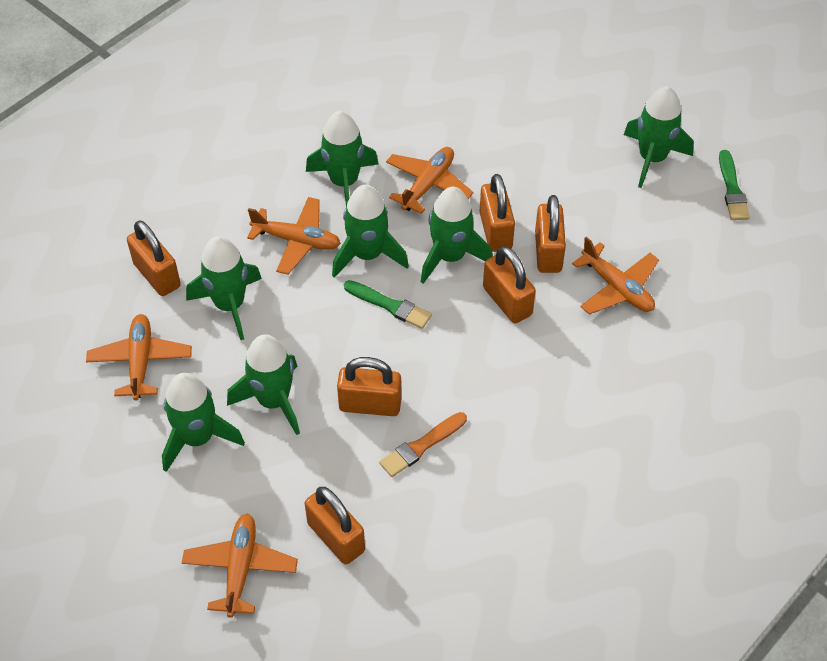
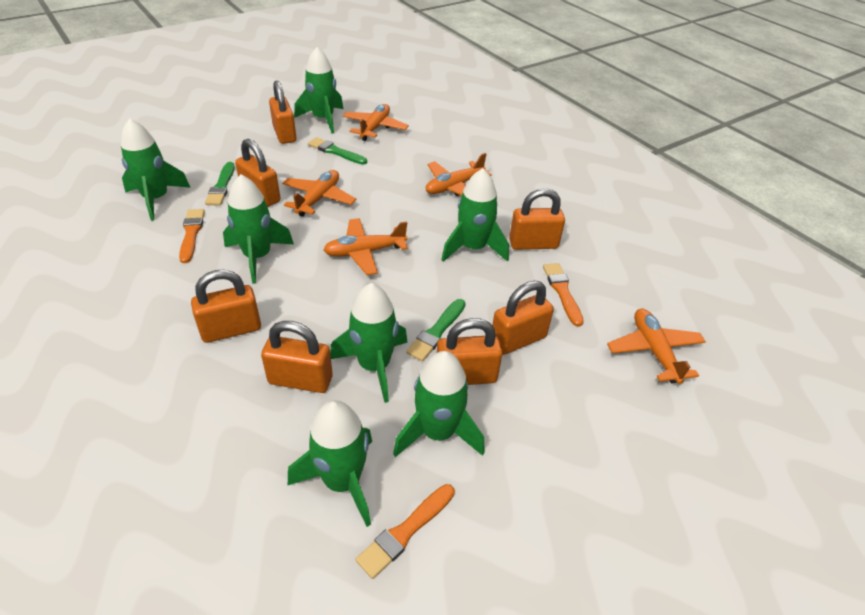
green brush: [344,280,432,329] [719,150,750,220] = 2 -> [205,162,235,206] [308,137,367,164] [406,299,466,361] = 3
orange brush: [379,412,467,477] = 1 -> [179,209,205,263] [356,484,455,579] [543,263,584,327] = 3
orange padlock: [127,220,181,296] [305,487,365,565] [337,357,402,416] [479,174,515,252] [483,246,536,323] [535,195,566,273] = 6 -> [191,270,261,343] [235,139,280,207] [261,321,333,393] [269,81,296,144] [437,318,502,385] [492,281,554,355] [509,188,565,250] = 7

